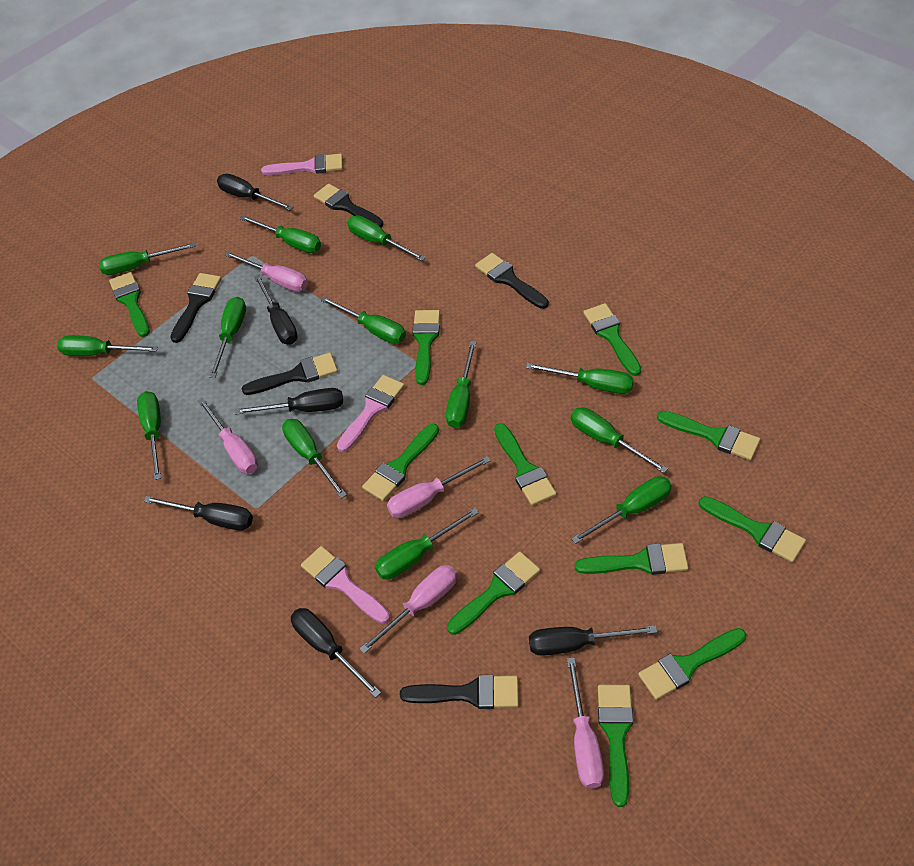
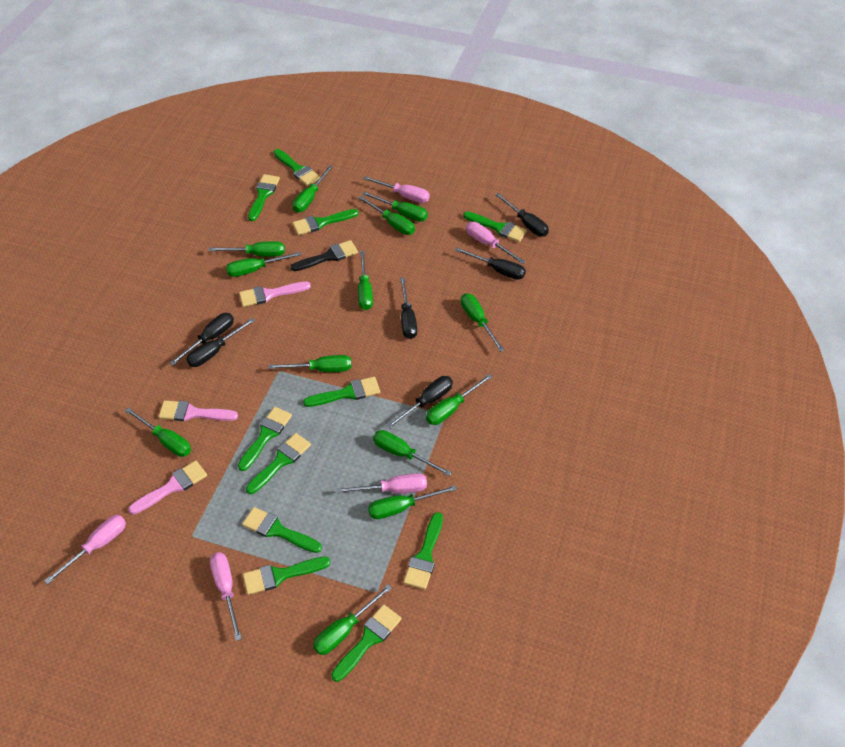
black brush: [170,273,222,343] [242,353,338,395] [314,184,384,227] [400,675,519,709] [475,253,549,309] = 5 -> [291,240,358,271] = 1

